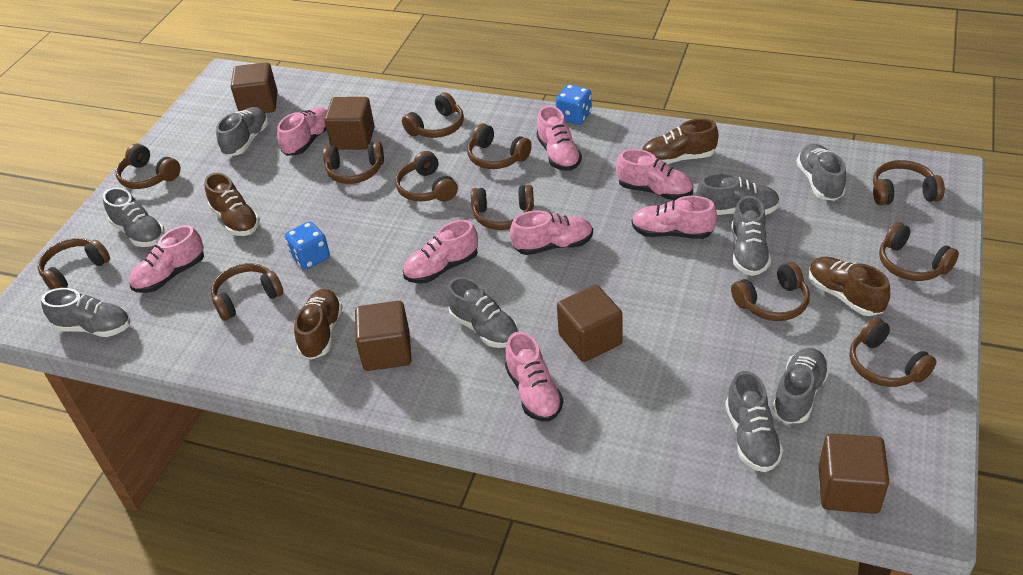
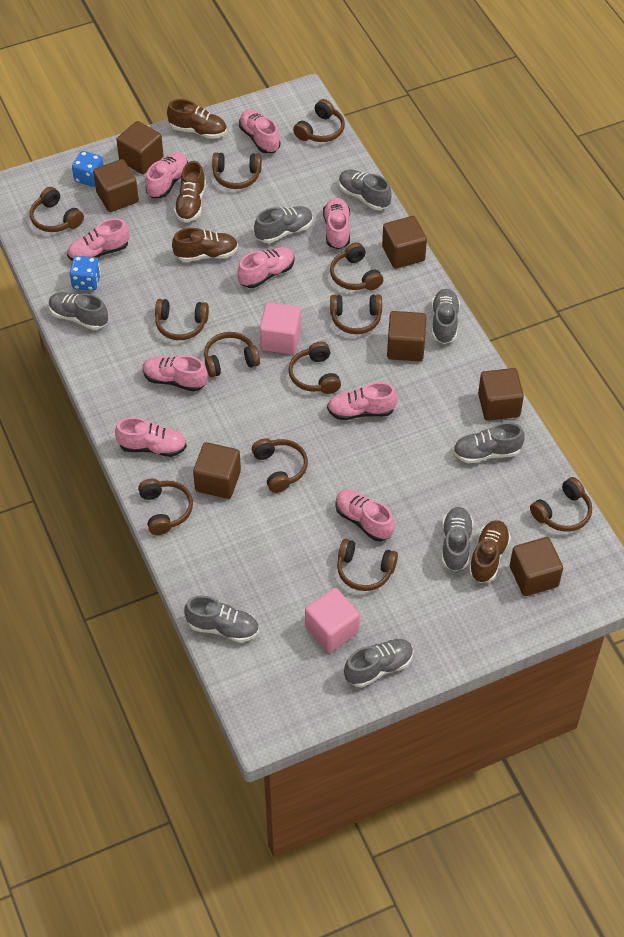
brown cube: [231,62,278,113] [324,97,375,150] [355,301,411,371] [557,285,623,362] [819,433,889,514] = 5 -> [93,159,139,212] [116,121,164,174] [193,442,241,499] [382,216,427,269] [387,311,427,361] [478,368,524,421] [510,537,563,596] = 7
grey shoe: [41,288,130,337] [103,187,165,247] [216,107,268,156] [447,277,519,348] [696,173,780,215] [725,371,784,472] [732,195,771,276] [772,348,830,424] [797,144,846,201] = 9 -> [49,292,108,330] [184,595,259,643] [254,206,313,243] [339,169,392,210] [344,639,413,687] [431,289,460,344] [442,507,474,572] [453,422,525,463] = 8
pink cube: none = 0 -> [260,302,301,354] [305,588,360,653] = 2
pink shoe: [129,225,204,293] [277,107,327,156] [403,220,478,284] [505,331,563,421] [510,210,593,255] [537,106,582,171] [616,149,693,200] [632,196,717,239] = 8 -> [67,218,129,261] [115,417,187,457] [143,355,208,392] [145,152,188,198] [237,247,295,288] [239,109,280,154] [323,198,350,249] [327,382,398,420] [335,489,395,541] = 9

